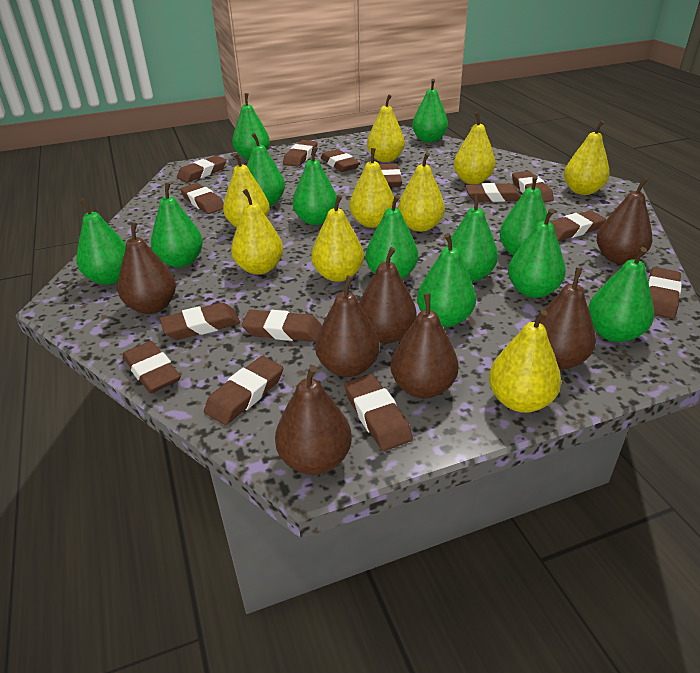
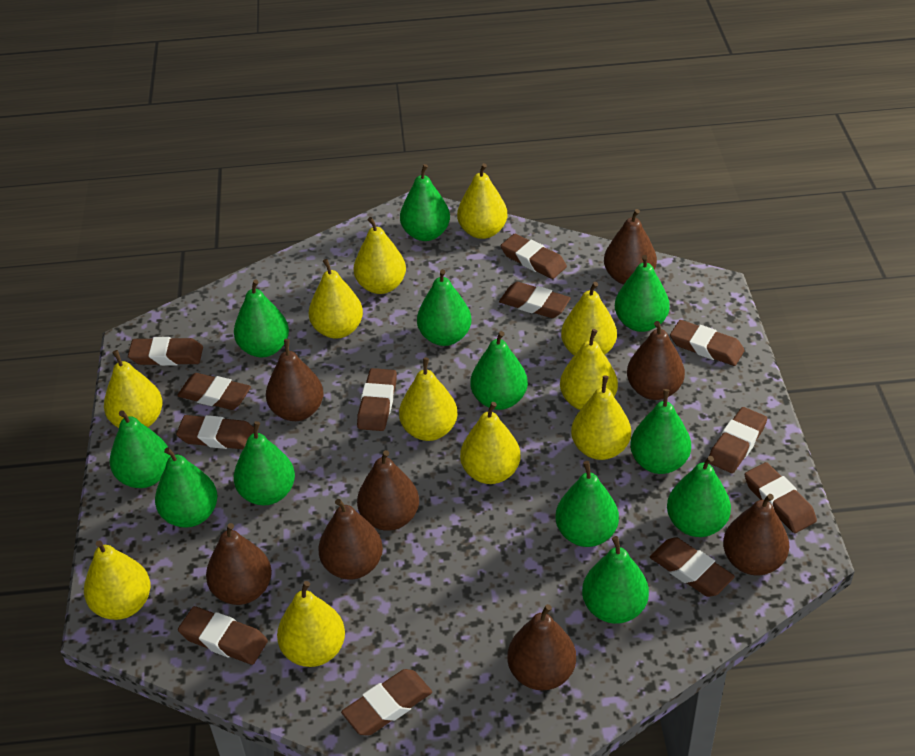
brown eraser: [123,341,181,393] [160,303,240,340] [177,156,226,183] [180,183,224,214] [204,356,283,425] [242,310,322,342] [283,140,318,167] [321,149,360,172] [344,374,413,451] [379,163,402,187] [465,183,521,202] [512,171,554,203] [550,210,606,241] [648,267,682,319] = 14 -> [128,337,203,366] [176,415,254,449] [177,373,251,410] [178,606,268,665] [341,669,432,736] [357,368,397,431] [499,282,571,318] [501,234,567,279] [650,537,735,597] [670,320,744,366] [709,407,767,473] [745,462,817,533] = 12
brown pear: [118,222,176,314] [275,365,352,475] [315,276,380,377] [359,247,417,344] [391,293,459,398] [534,267,596,370] [597,177,652,264] = 7 -> [206,523,272,605] [266,339,323,421] [318,499,383,580] [357,450,419,531] [507,604,576,690] [604,209,657,284] [627,321,685,400] [723,494,789,575] = 8
yellow pear: [223,153,270,228] [231,189,283,275] [311,195,364,282] [349,148,394,228] [367,94,405,162] [398,152,445,232] [454,112,495,184] [489,309,561,413] [564,120,610,195] = 9 -> [84,541,151,620] [104,350,163,428] [277,581,345,667] [309,259,363,339] [354,217,406,294] [399,357,458,441] [457,163,507,239] [460,402,520,484] [560,329,618,410] [561,282,617,355] [571,375,631,460] = 11

